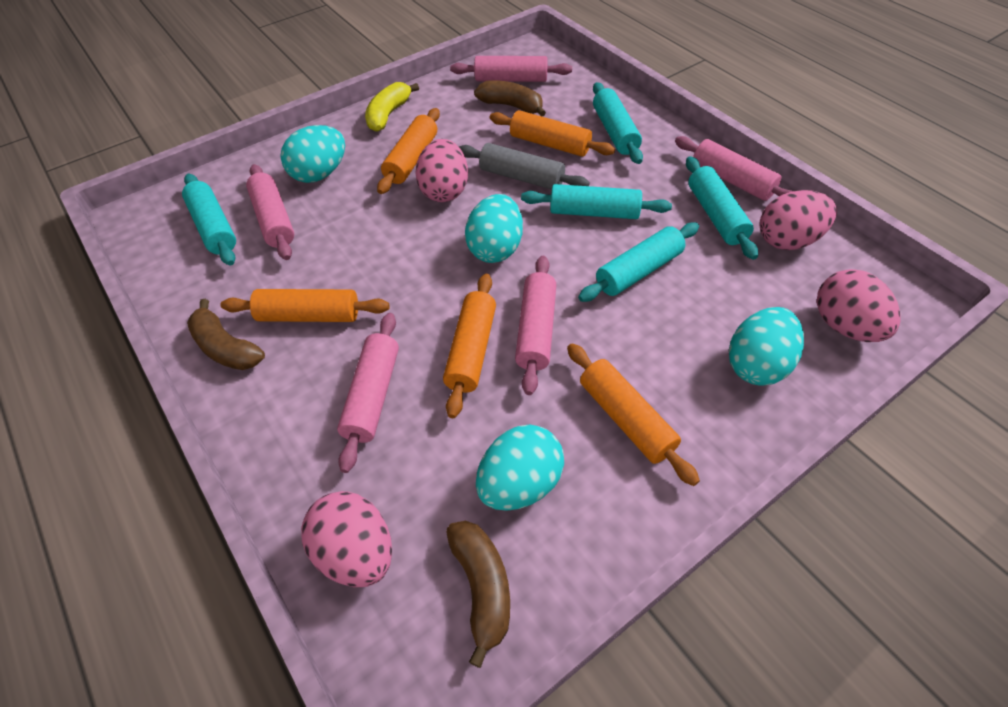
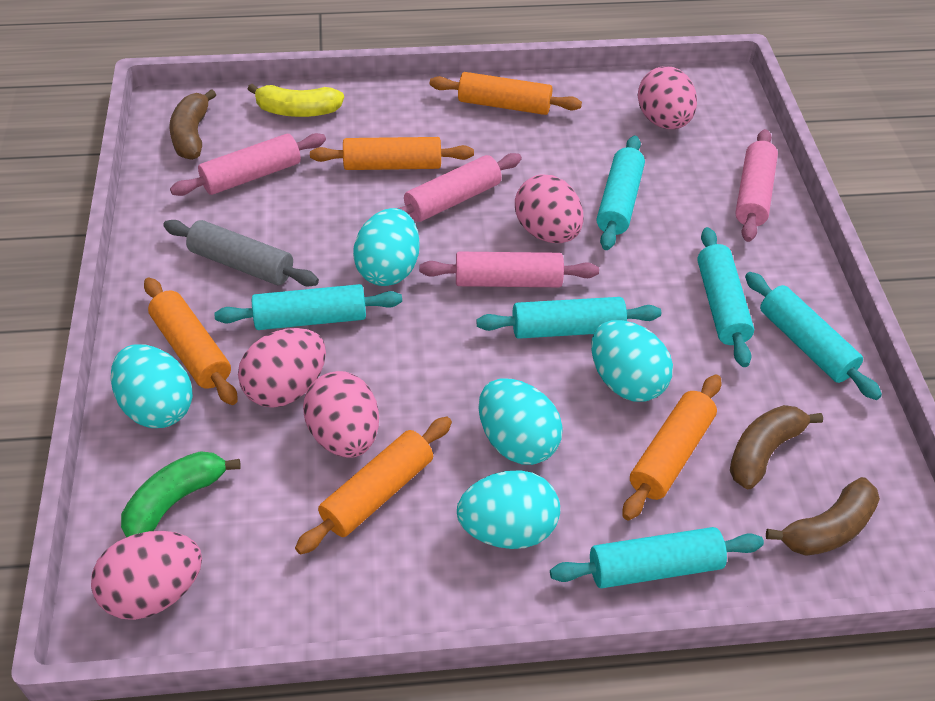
green banana: none = 0 -> [121,451,241,537] = 1
pink egg: [301,491,392,587] [415,139,468,202] [759,190,837,250] [817,269,901,342] = 4 -> [91,531,202,620] [238,328,326,408] [303,371,379,458] [515,174,584,243] [638,67,697,129] = 5
pink rolling pin: [246,164,294,260] [337,313,399,473] [450,56,572,82] [515,256,556,395] [675,136,792,201] = 5 -> [170,133,326,196] [398,153,522,222] [419,252,599,287] [735,129,778,242] = 4
turquoise egg: [281,125,345,183] [465,194,523,263] [476,424,564,511] [729,307,804,386] = 4 -> [111,344,193,428] [353,208,420,286] [457,470,560,549] [479,379,563,465] [591,320,673,402] = 5
turquoise rolling pin: [182,174,236,266] [521,184,672,219] [578,222,699,302] [593,82,643,164] [686,156,758,260] = 5 -> [214,284,402,330] [476,297,661,339] [550,527,764,588] [597,136,645,250] [697,227,754,367] [745,272,882,400] = 6

